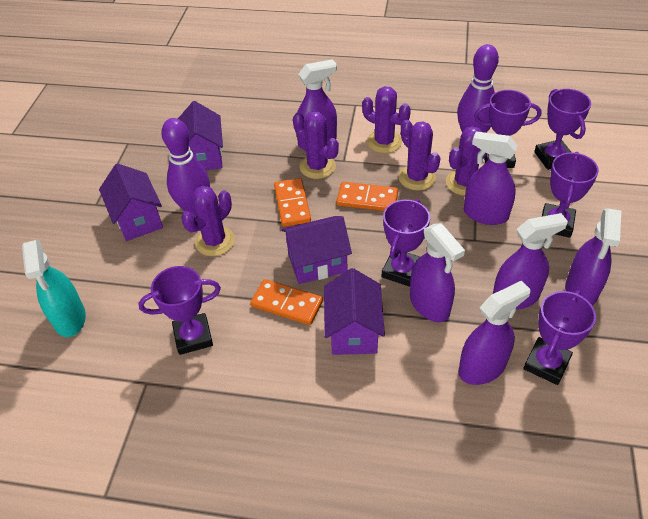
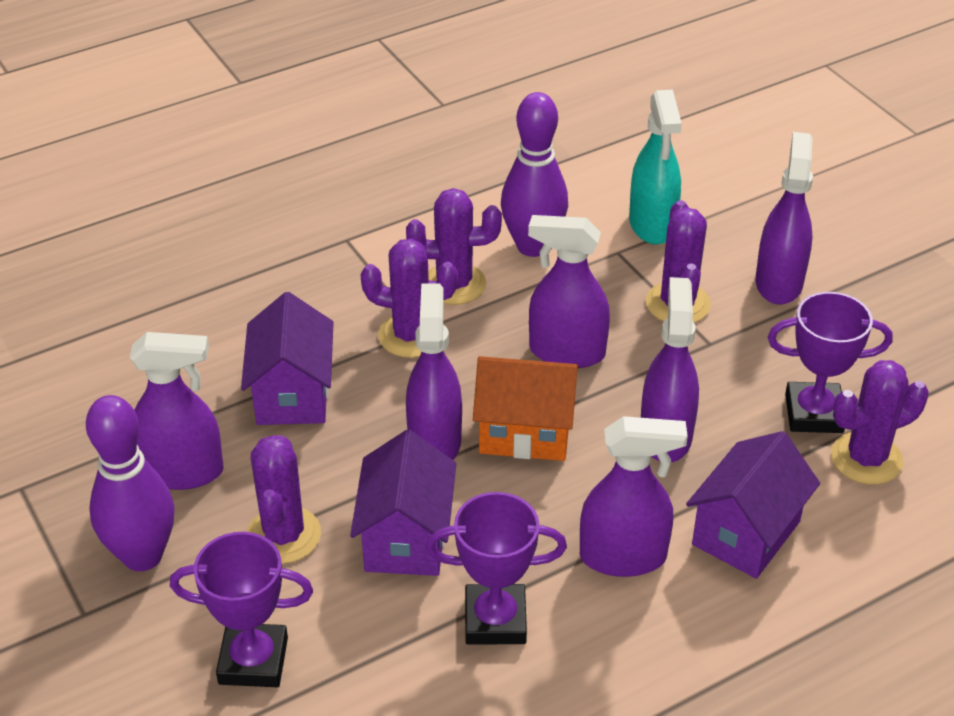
orange domino: [251,279,323,325] [274,178,311,227] [337,182,398,211] = 3 -> none = 0
orange house: none = 0 -> [473,356,579,461] = 1
purple house: [99,163,163,241] [178,101,223,170] [281,216,352,284] [324,268,385,355] = 4 -> [241,292,334,425] [350,430,456,576] [686,431,820,579] = 3
purple trophy: [138,266,221,355] [382,199,430,287] [474,90,541,168] [523,290,596,385] [534,89,591,170] [542,152,599,238] = 6 -> [170,532,313,687] [426,492,567,645] [768,292,893,433] = 3

